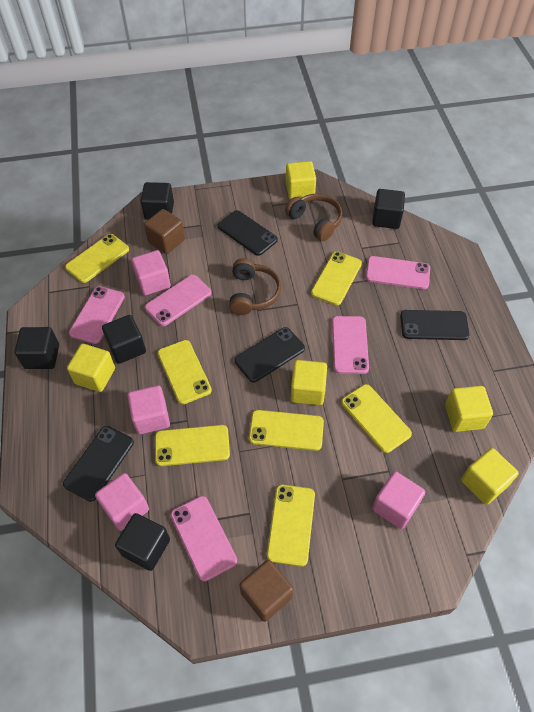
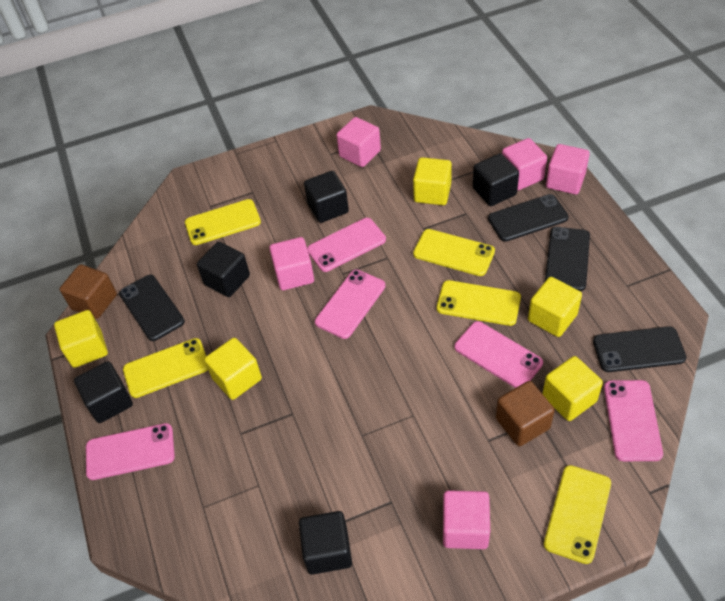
brown headphones: [229,258,281,315] [285,194,343,241] = 2 -> none = 0
pink cube: [95,473,149,531] [127,385,170,434] [131,250,171,295] [372,471,425,529] = 4 -> [269,237,314,290] [336,117,381,167] [443,490,490,549] [502,138,547,190] [546,144,590,195] = 5
yellow phone: [65,234,129,283] [155,425,230,466] [158,340,212,404] [249,410,324,451] [267,485,315,566] [311,252,362,305] [341,384,412,453] = 7 -> [123,338,208,398] [185,199,261,245] [413,229,495,276] [437,280,521,326] [544,465,611,564] = 5

